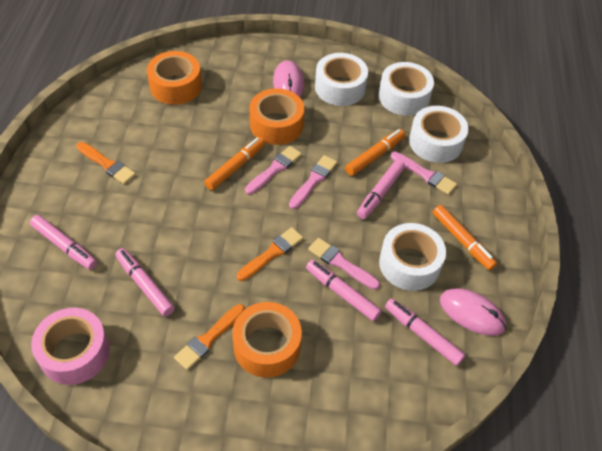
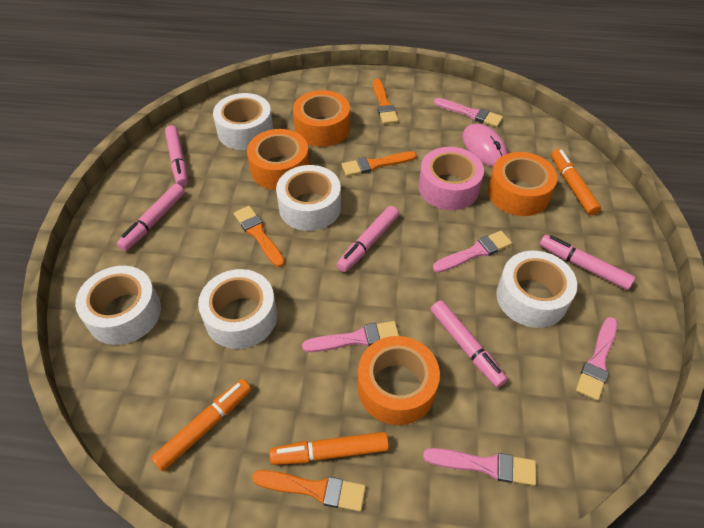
orange brush: [77,142,136,184] [174,304,245,370] [237,227,303,281] = 3 -> [234,206,285,267] [252,470,366,512] [342,151,417,176] [373,79,398,124] = 4
orange tape: [147,51,202,105] [232,302,302,378] [250,88,304,145] = 3 -> [247,129,309,190] [293,90,350,147] [358,336,440,425] [488,152,557,216] = 4
pink brush: [245,146,302,194] [289,155,337,209] [308,238,380,290] [391,152,457,195] = 4 -> [302,321,399,352] [423,448,536,486] [433,231,512,273] [434,98,503,127] [576,317,618,401] = 5
pink mouse: [273,60,304,97] [440,288,506,336] = 2 -> [462,124,508,167] = 1
white tape: [315,53,368,106] [379,62,434,116] [379,223,446,291] [409,106,469,163] = 4 -> [75,266,161,345] [198,269,277,349] [213,93,273,150] [276,165,341,231] [496,251,577,328] = 5

